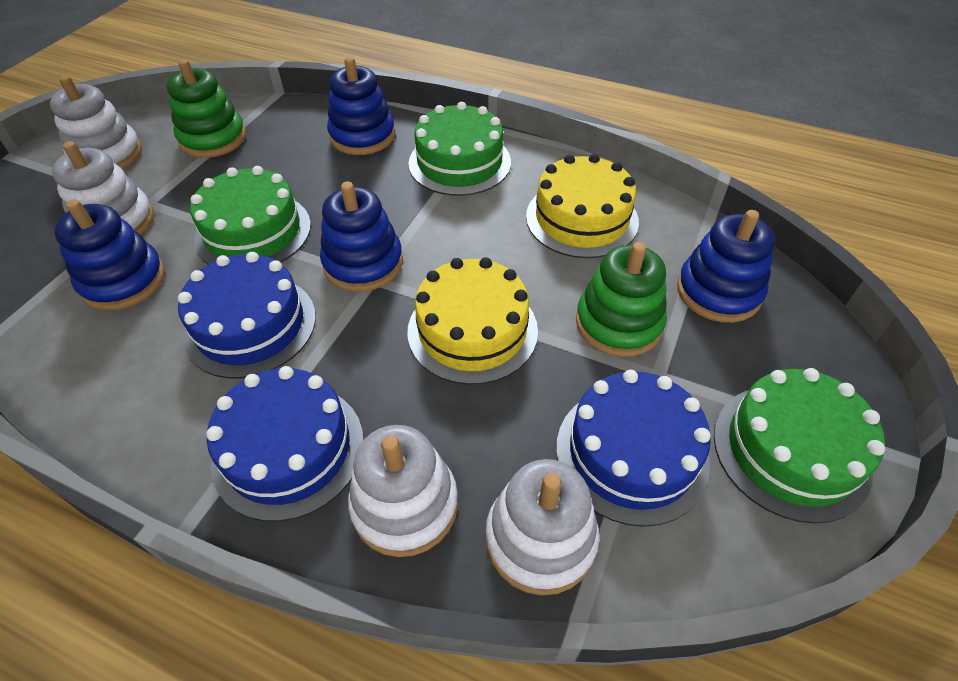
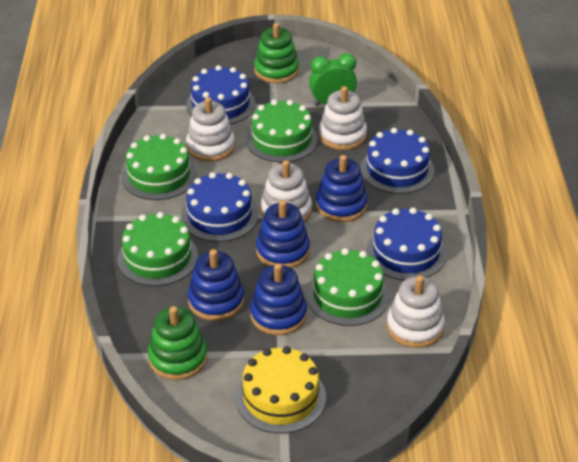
blue cake: [178,252,316,378] [206,366,364,522] [556,369,711,527] = 3 -> [181,172,259,242] [186,65,255,125] [360,128,435,194] [366,208,447,280] = 4
green cake: [190,166,311,265] [408,102,511,196] [714,368,885,524] = 3 -> [117,212,198,286] [122,134,196,200] [246,100,318,162] [306,248,390,326] = 4
green clock: none = 0 -> [309,53,357,106] = 1
yellow cake: [407,257,538,385] [526,154,639,258] = 2 -> [236,346,326,434] = 1

